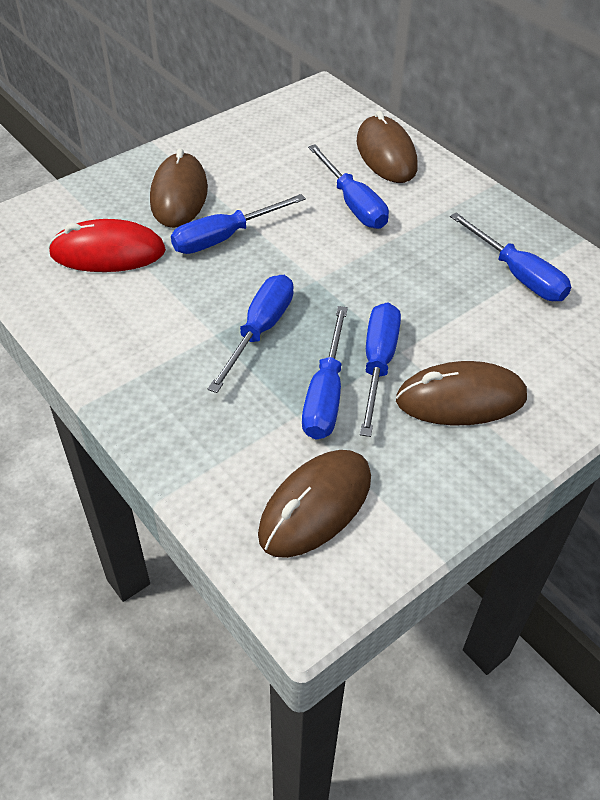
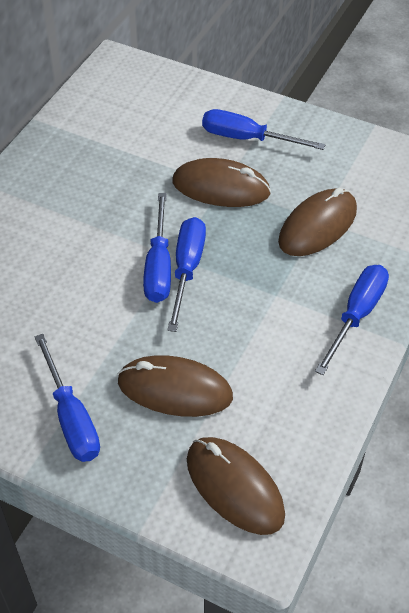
blue screwdriver: [171,194,306,254] [208,275,294,393] [302,306,348,440] [308,144,389,229] [360,303,401,437] [450,213,571,301] = 6 -> [35,334,100,462] [143,193,171,303] [167,217,206,332] [202,109,326,150] [315,265,389,375] = 5
red mouse: [48,219,166,272] = 1 -> none = 0

